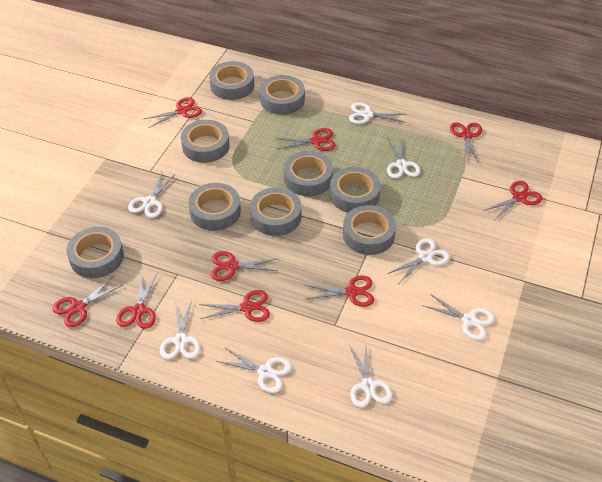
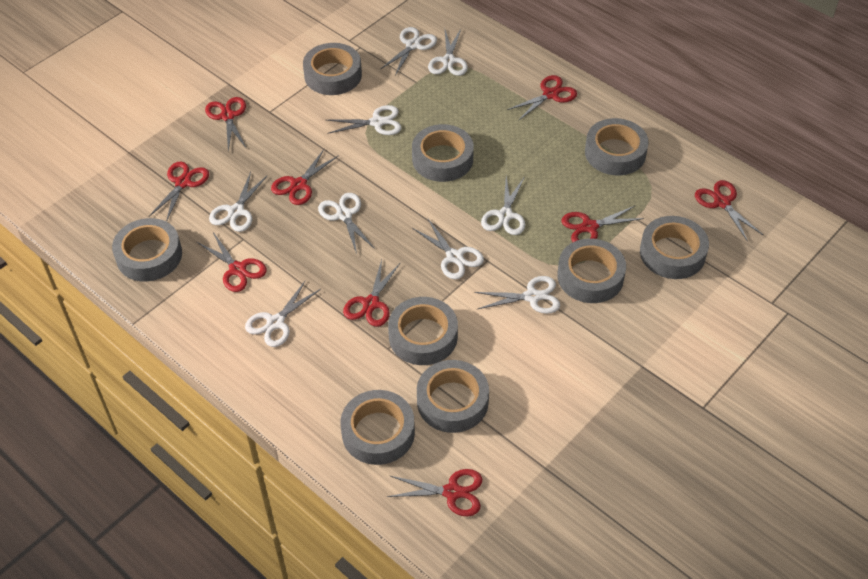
white scissors: [128,172,175,218] [160,300,200,359] [216,347,292,393] [349,102,406,124] [349,345,392,407] [387,137,420,178] [387,238,450,283] [422,293,495,340] = 8 -> [209,172,268,232] [245,280,321,347] [318,193,375,254] [327,105,401,135] [381,27,437,76] [412,219,484,279] [428,29,468,76] [474,276,560,314] [481,176,525,235] = 9

